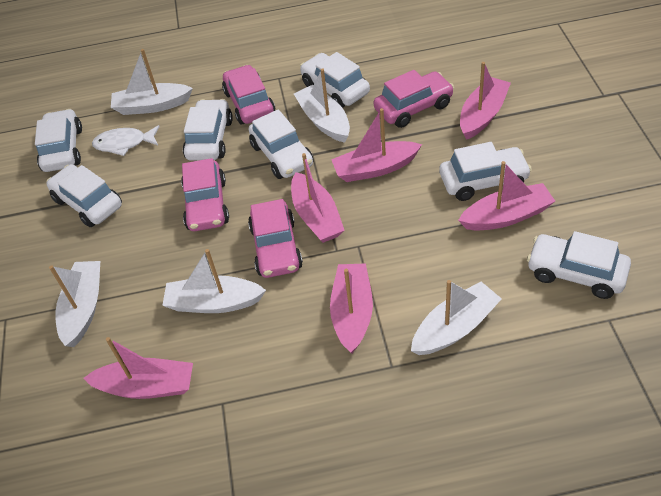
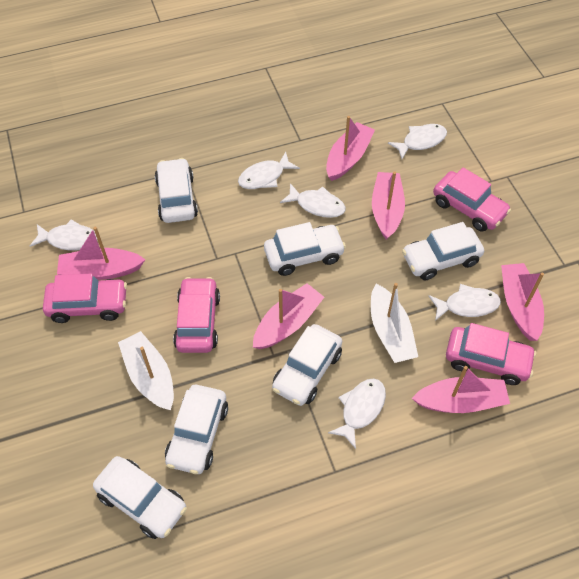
white boat: [49,261,100,347] [111,49,193,115] [162,249,266,313] [294,68,350,143] [411,280,502,355] = 5 -> [118,331,174,410] [371,283,418,363] = 2
white car: [35,109,82,172] [46,164,122,227] [183,99,233,161] [249,109,314,179] [300,52,370,108] [439,142,532,201] [527,231,631,299] = 7 -> [93,456,187,539] [155,158,198,223] [165,385,228,474] [264,222,346,276] [272,324,342,406] [402,222,484,280] = 6
white fish: [92,125,160,156] = 1 -> [30,219,97,250] [238,152,300,189] [280,183,346,218] [328,378,386,449] [388,124,447,159] [429,284,501,321] = 6

